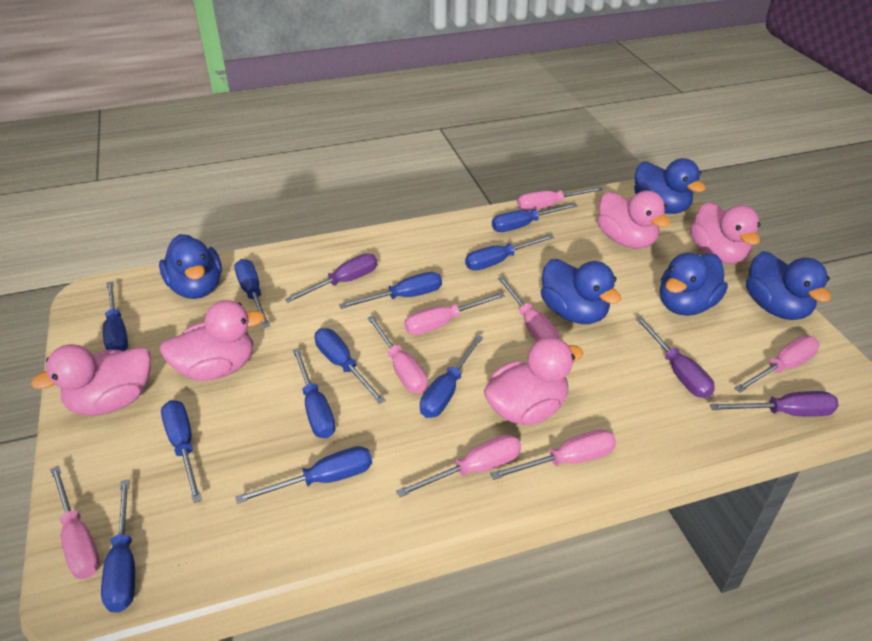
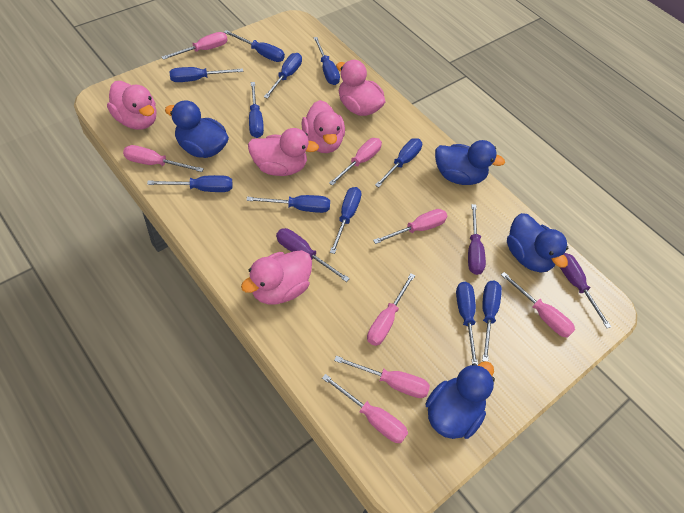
blue duck: [159,234,222,299] [541,259,621,324] [634,158,706,214] [660,252,728,316] [746,251,831,320] = 5 -> [165,100,229,158] [425,361,495,439] [435,140,505,185] [507,213,568,273] = 4

